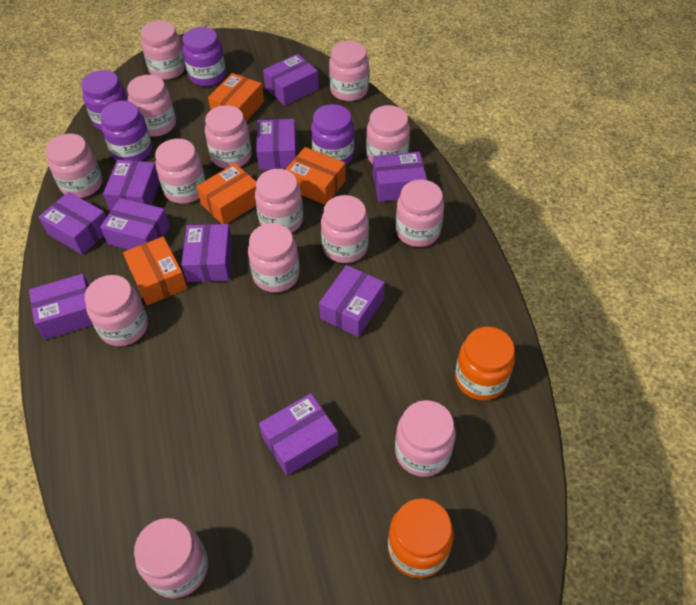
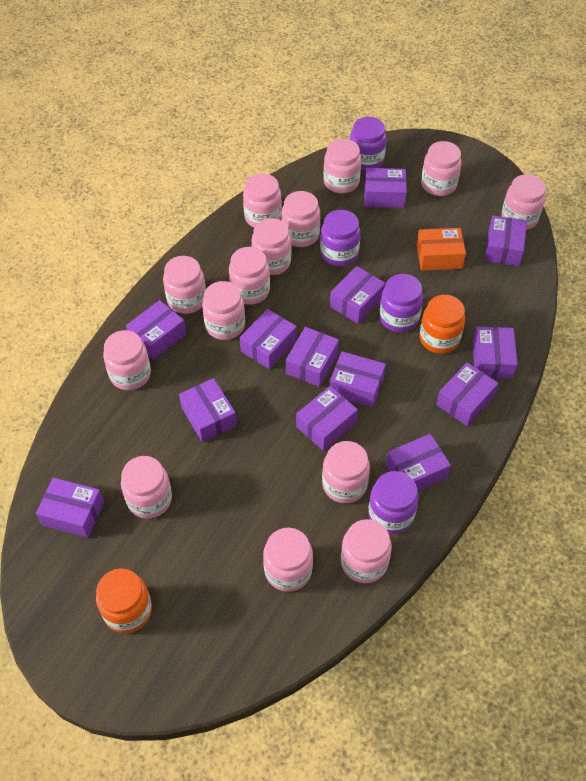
orange box: [123,237,187,305] [196,163,256,224] [208,73,264,121] [285,147,346,205] = 4 -> [416,228,466,271] = 1
purple box: [29,274,93,340] [39,192,107,255] [100,198,170,250] [103,160,160,211] [181,224,232,282] [256,119,297,170] [259,393,338,476] [263,54,319,106] [319,265,385,337] [373,152,427,202] = 10 -> [36,477,104,538] [126,300,186,360] [179,378,237,442] [240,309,297,369] [286,327,339,387] [296,386,358,451] [330,266,386,324] [330,351,386,407] [364,168,407,208] [386,434,451,491] [436,363,499,426] [472,326,518,379] [485,216,527,266] = 13

